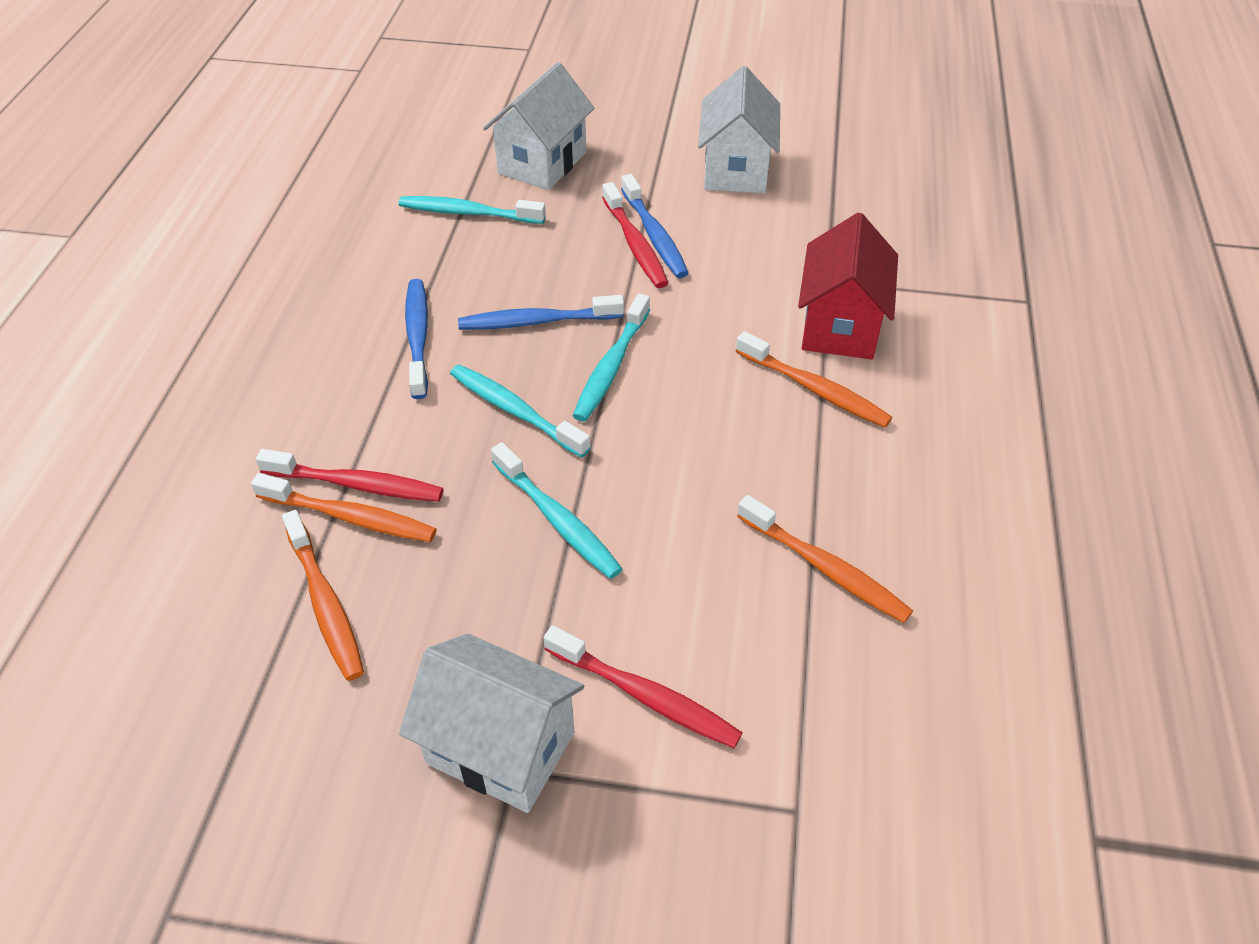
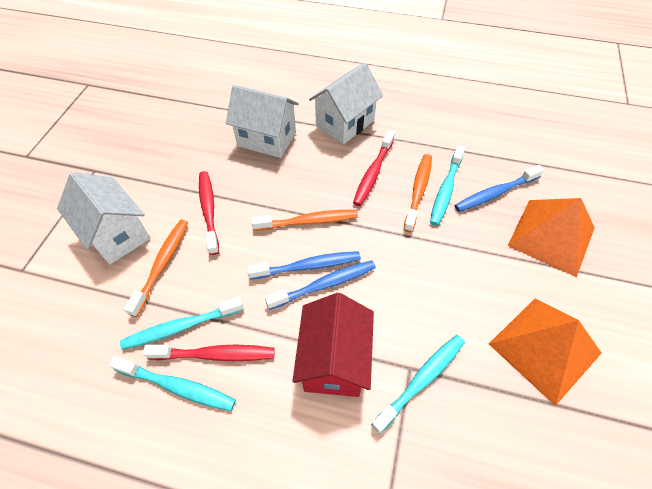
orange pyramid: none = 0 -> [489,298,601,406] [508,198,595,277] = 2
orange toothbrush: [251,473,437,542] [282,510,364,681] [736,331,892,428] [737,495,913,623] = 4 -> [124,220,188,317] [251,210,358,231] [403,154,432,232] = 3

